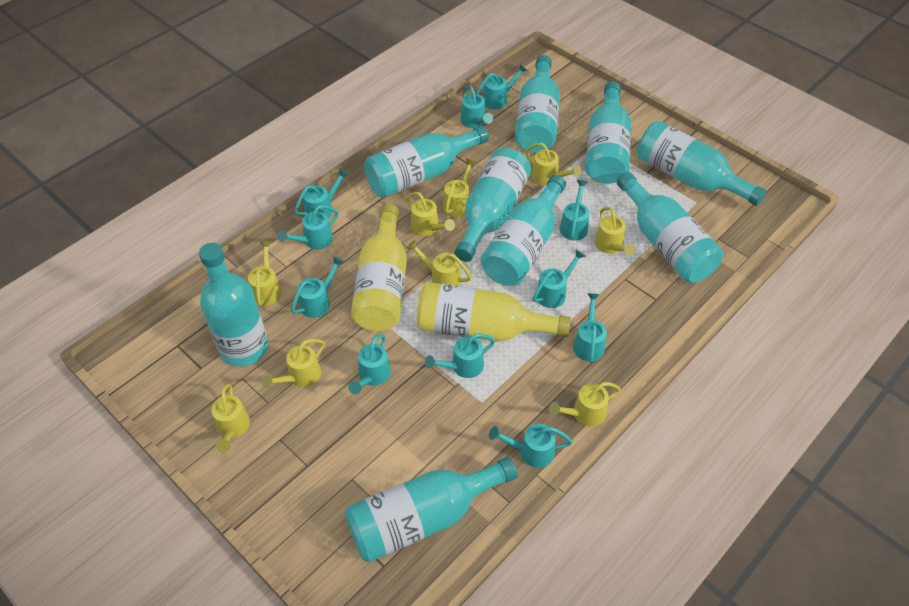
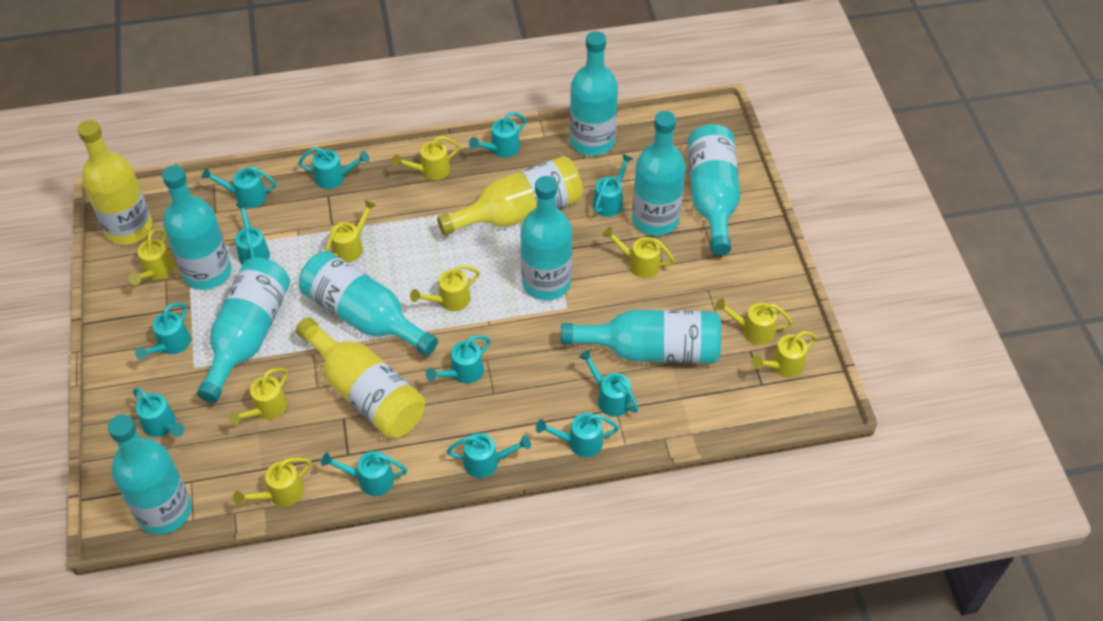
turquoise watering can: [278,205,338,249] [291,256,344,318] [294,168,349,219] [348,334,391,394] [425,334,495,378] [460,85,493,128] [476,64,527,109] [489,424,573,468] [533,250,585,308] [560,180,589,241] [573,293,607,363] = 11 -> [133,388,184,437] [135,303,191,360] [202,166,276,208] [235,202,270,265] [298,147,369,189] [321,451,407,496] [426,335,491,384] [446,433,531,478] [469,112,527,158] [536,413,619,457] [579,350,639,417] [593,154,633,217] = 12
yellow bottle: [351,204,407,331] [417,282,571,342] = 2 -> [77,120,152,245] [296,317,425,438] [437,156,583,235] = 3

